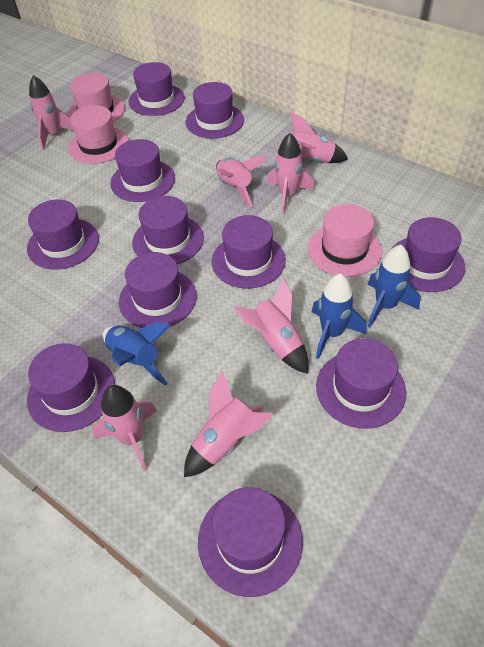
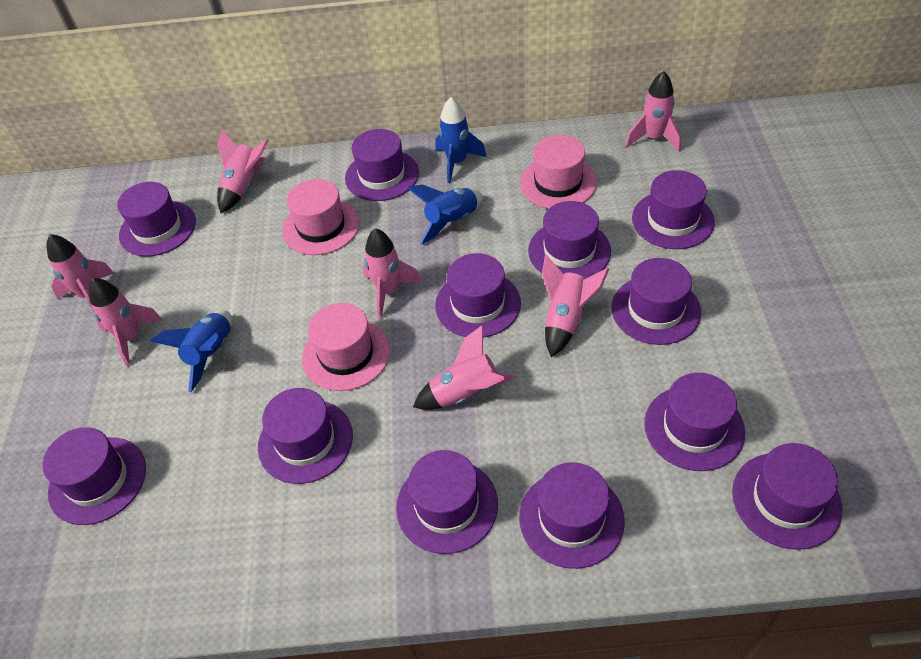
purple hat: [27,200,99,269] [27,343,115,432] [110,139,175,202] [119,252,197,328] [129,62,185,116] [132,196,204,264] [186,82,244,138] [198,487,303,597] [212,215,286,289] [316,338,406,429] [391,217,465,292] = 11 -> [43,427,146,525] [117,182,196,257] [258,388,353,484] [345,129,419,201] [396,450,498,554] [435,253,521,338] [519,462,625,569] [528,201,611,278] [611,258,701,345] [632,170,715,249] [644,373,745,471] [732,443,843,550] = 12

